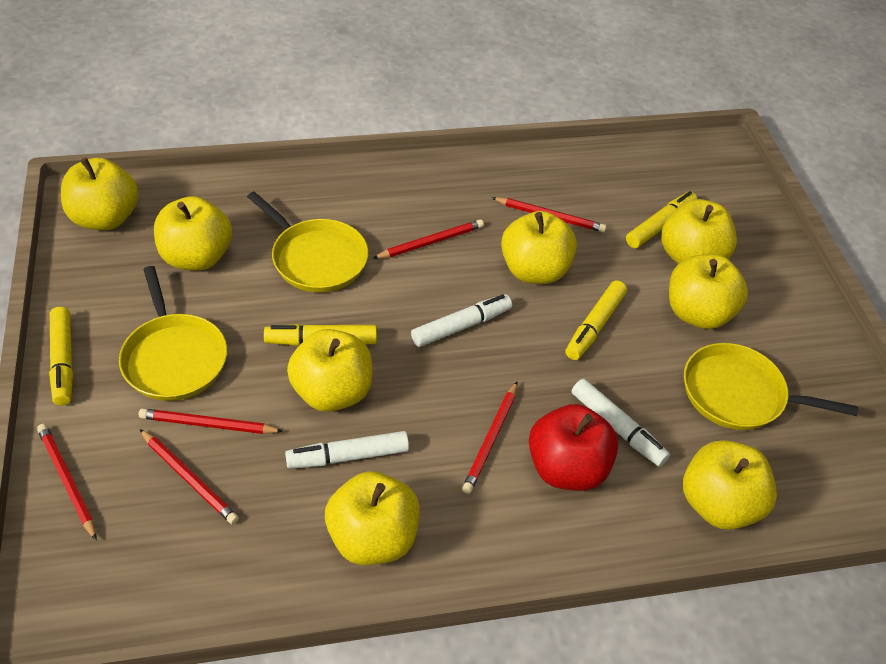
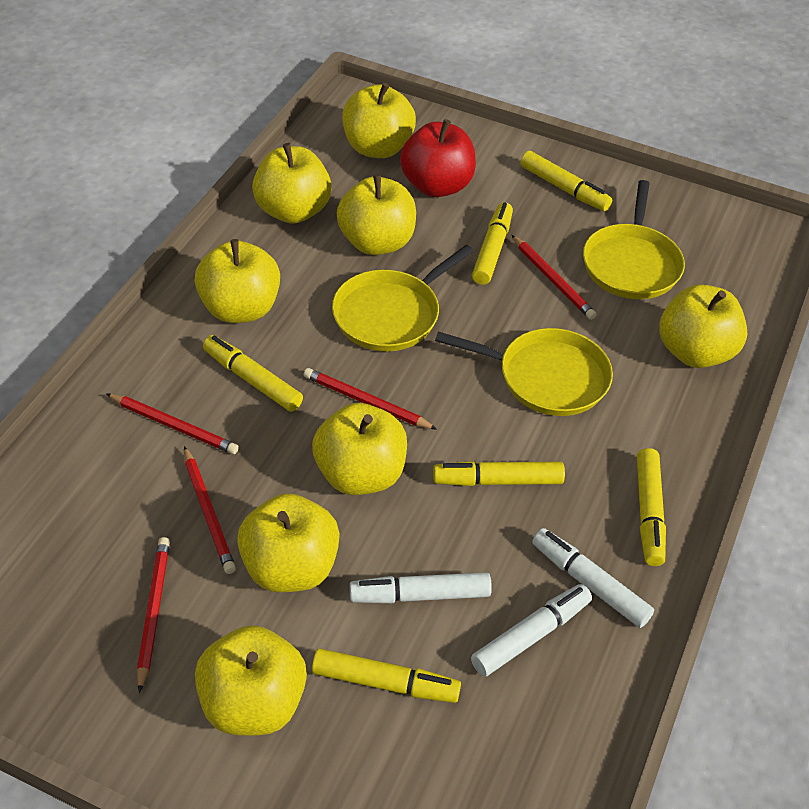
red pencil: [37,424,97,540] [139,408,283,434] [140,429,239,525] [372,219,484,259] [462,381,518,494] [492,197,607,232] = 6 -> [106,393,239,454] [137,537,170,693] [184,446,236,574] [304,368,437,430] [512,235,597,320] = 5
yellow marker: [49,307,73,406] [264,324,377,346] [565,281,627,360] [626,191,697,248] = 4 -> [203,335,303,412] [312,648,461,703] [433,461,565,486] [472,202,513,285] [520,151,612,211] [637,448,666,566] = 6

